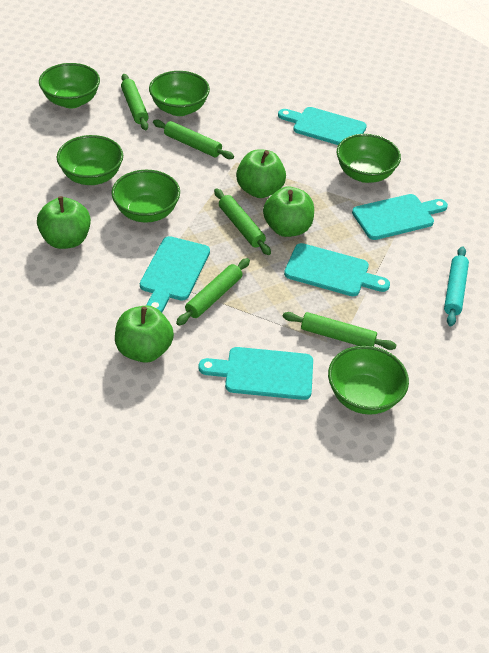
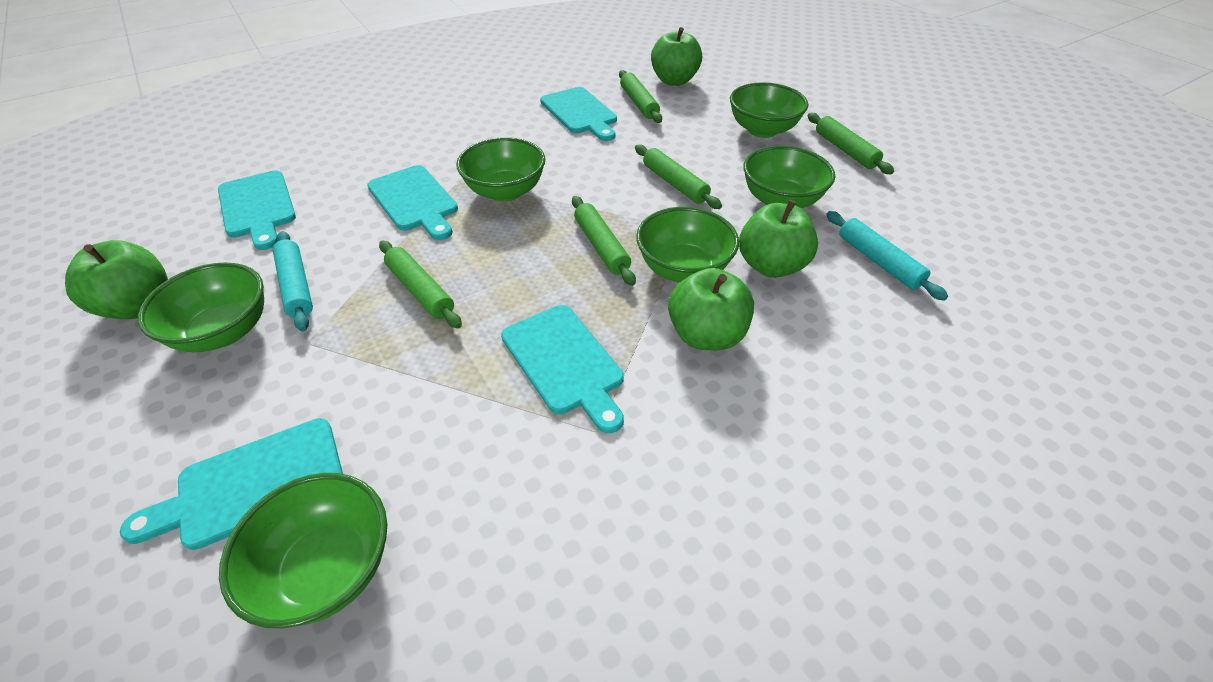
turquoise rolling pin: [444,246,469,326] = 1 -> [273,231,313,331] [826,211,948,301] = 2

